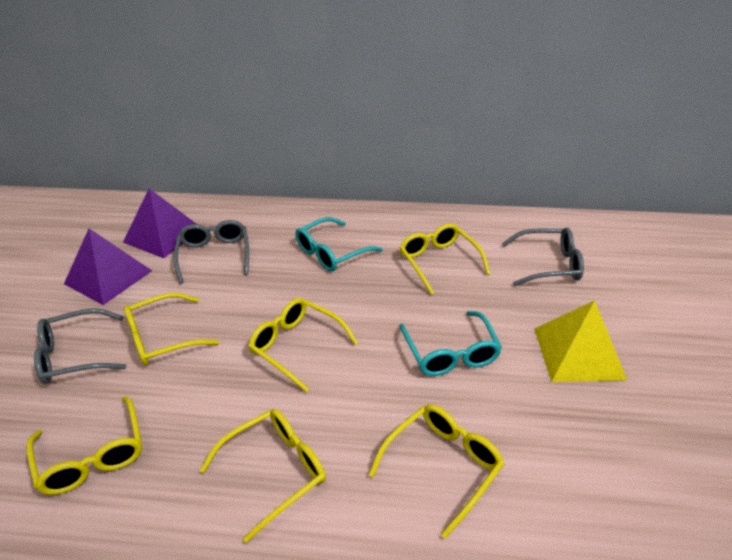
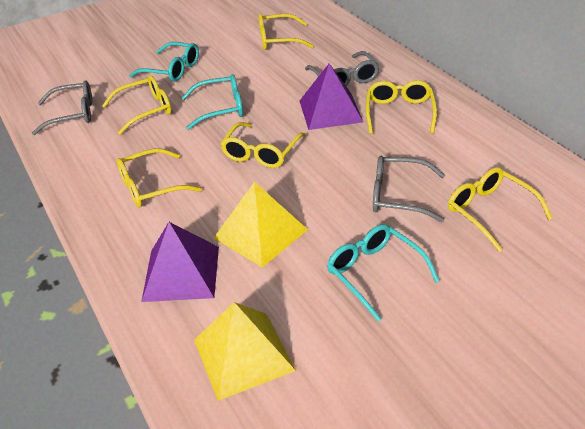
turquoise glasses: [295,217,383,272] [400,311,502,376] = 2 -> [129,42,199,82] [182,74,243,130] [327,224,440,322] = 3
yellow pyramid: [534,300,627,382] = 1 -> [194,302,296,401] [214,182,308,267] = 2

